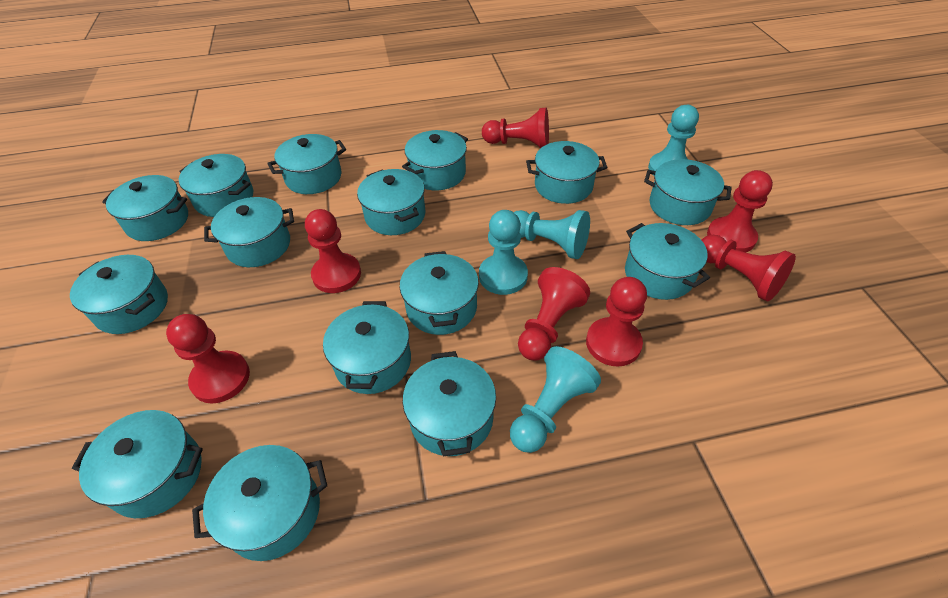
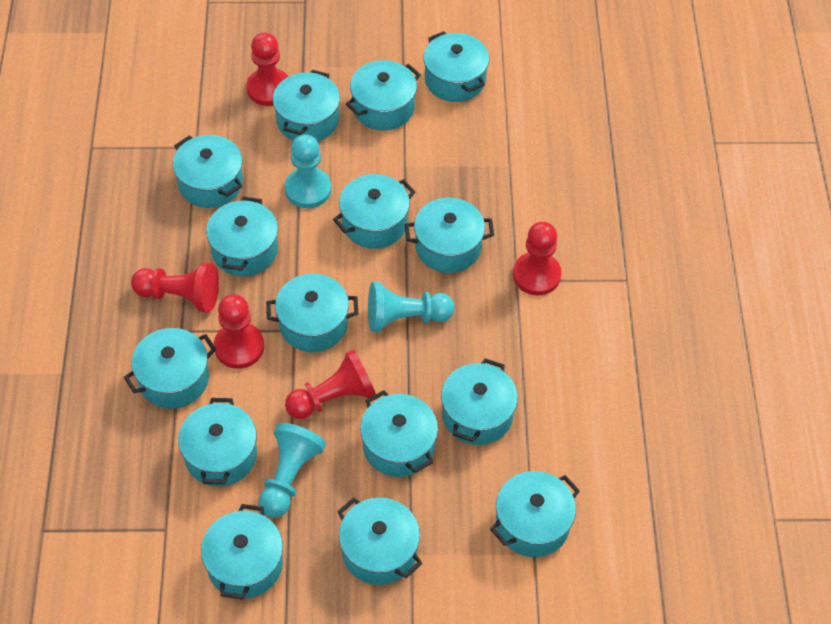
red pawn: [166,314,250,404] [305,209,361,293] [482,108,549,149] [518,267,590,361] [586,277,647,366] [702,235,796,301] [707,170,773,252] = 7 -> [131,263,219,312] [214,294,264,369] [246,32,288,106] [285,349,376,419] [513,222,561,295] = 5
turquoise pawn: [479,210,528,295] [510,346,601,453] [514,210,590,259] [648,105,699,176] = 4 -> [259,423,326,518] [285,134,331,208] [368,282,454,332] = 3

